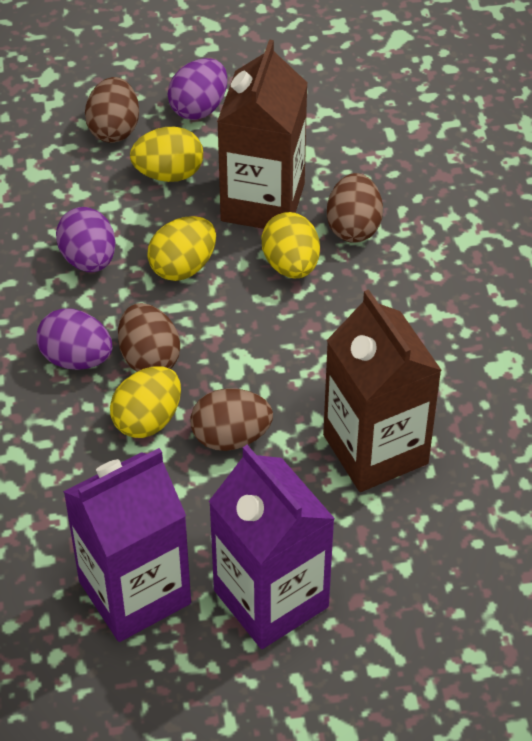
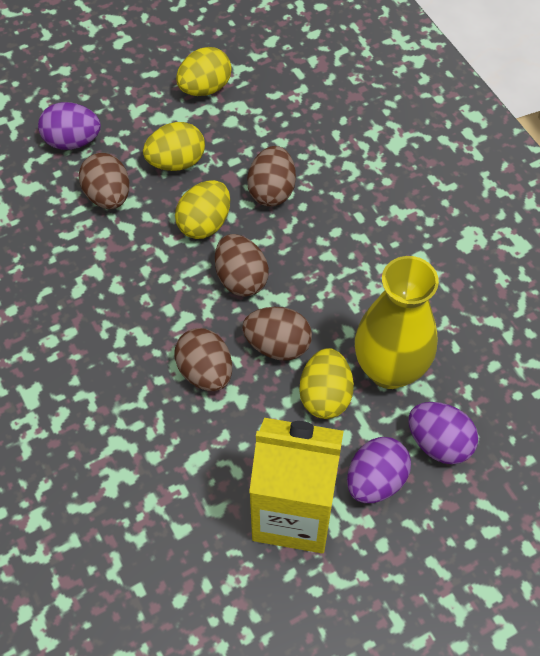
brown carton: [217,40,307,229] [323,289,442,492] = 2 -> none = 0
brown egg: [85,77,139,143] [118,303,180,372] [191,388,273,451] [327,173,383,243] = 4 -> [79,153,130,209] [174,328,232,391] [215,234,269,297] [242,307,312,361] [247,146,296,207] = 5
purple carton: [63,448,191,642] [209,445,335,649] = 2 -> none = 0
yellow carton: none = 0 -> [249,418,344,553] = 1
yellow vase: none = 0 -> [355,256,439,389] = 1

